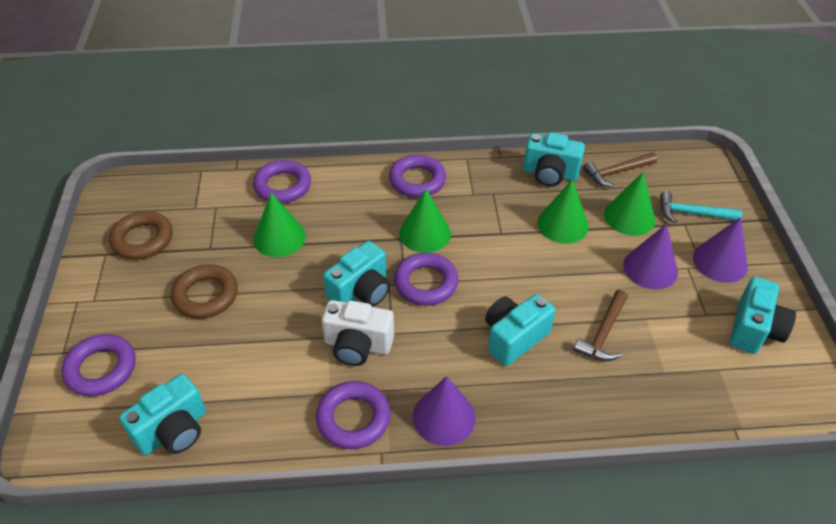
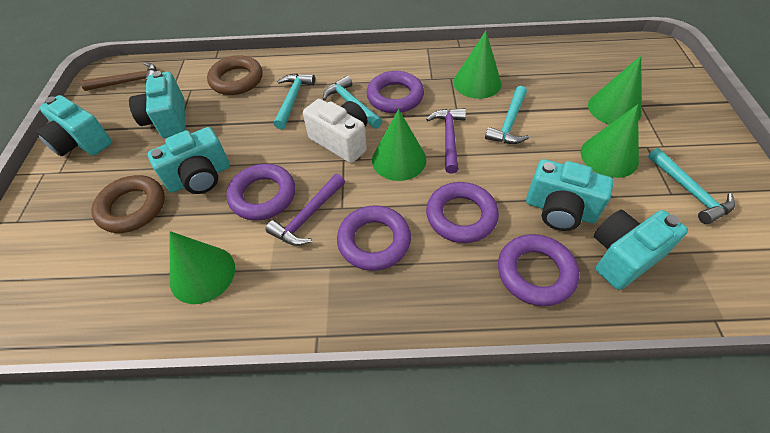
brown hammer: [574,290,628,361] [583,152,657,187] = 2 -> [80,62,157,91] = 1
green cone: [253,193,306,257] [399,189,451,253] [537,179,589,243] [604,172,655,236] = 4 -> [170,231,235,304] [372,109,426,181] [453,31,501,99] [581,104,639,178] [588,56,642,125] = 5
purple cone: [413,376,475,446] [623,224,678,290] [693,217,748,283] = 3 -> none = 0
purple hammer: none = 0 -> [266,174,345,246] [426,108,466,173] = 2
turquoise hammer: [660,191,742,223] = 1 -> [274,73,315,129] [323,76,382,129] [485,86,529,144] [648,148,735,224] = 4

